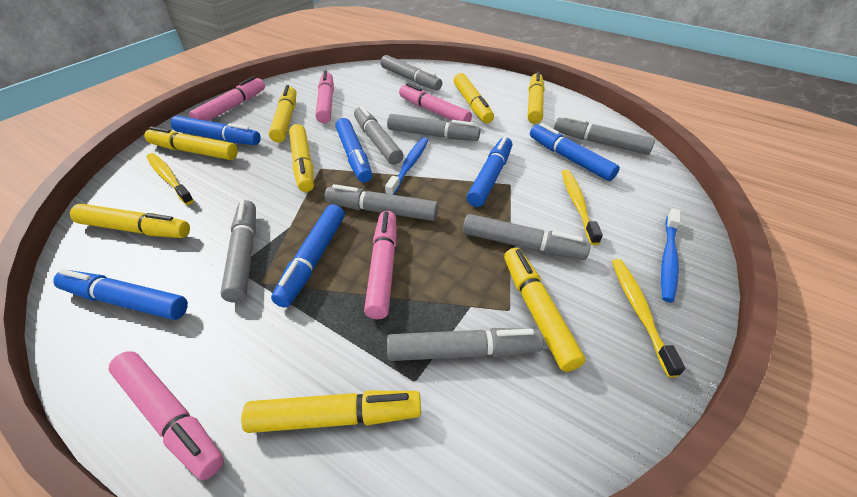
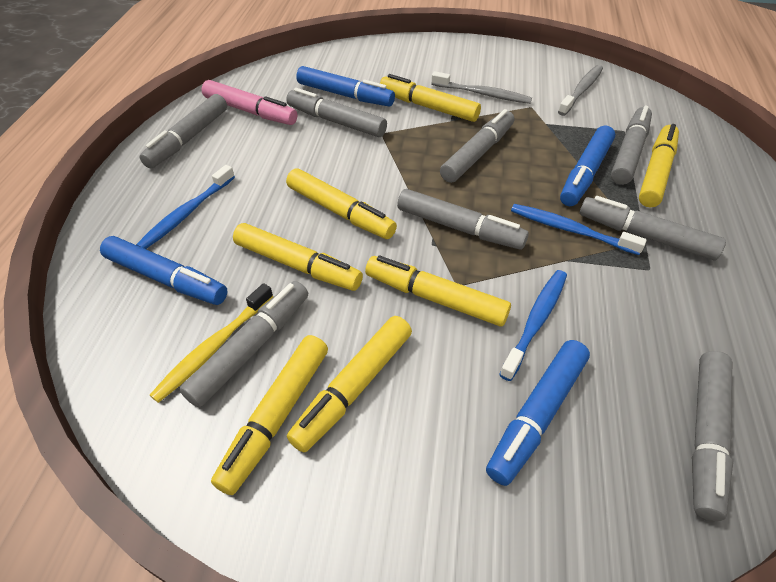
blue marker: [53,269,188,320] [171,116,261,145] [271,204,345,308] [335,118,372,183] [467,136,512,207] [530,123,620,181] = 6 -> [100,236,228,305] [296,66,395,107] [486,340,590,486] [560,125,615,206] = 4
blue toothbrush: [385,137,428,195] [661,208,681,302] = 2 -> [136,165,235,249] [499,270,567,381] [511,204,647,255] = 3
grey toothbrush: none = 0 -> [431,71,532,104] [558,65,603,116] = 2
pink marker: [109,351,224,480] [189,76,265,121] [315,70,334,123] [364,211,397,319] [399,83,472,122] = 5 -> [202,80,297,125] = 1
yellow marker: [70,204,190,238] [144,126,238,160] [241,391,421,433] [269,85,296,143] [289,124,314,192] [454,73,494,123] [504,248,586,372] [528,71,544,124] = 8 -> [211,335,328,495] [233,223,363,291] [286,168,397,239] [287,316,412,453] [365,256,511,327] [380,74,481,122] [639,124,679,207] = 7
yellow toothbrush: [147,153,194,205] [562,170,603,245] [612,259,685,378] = 3 -> [150,283,273,403] = 1

